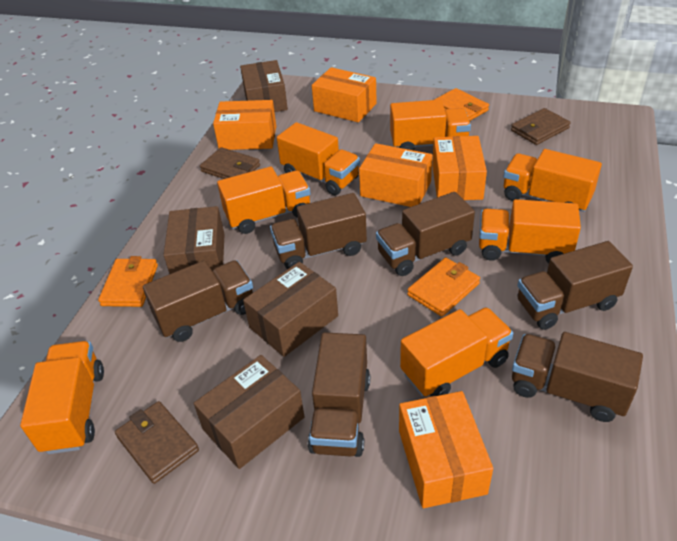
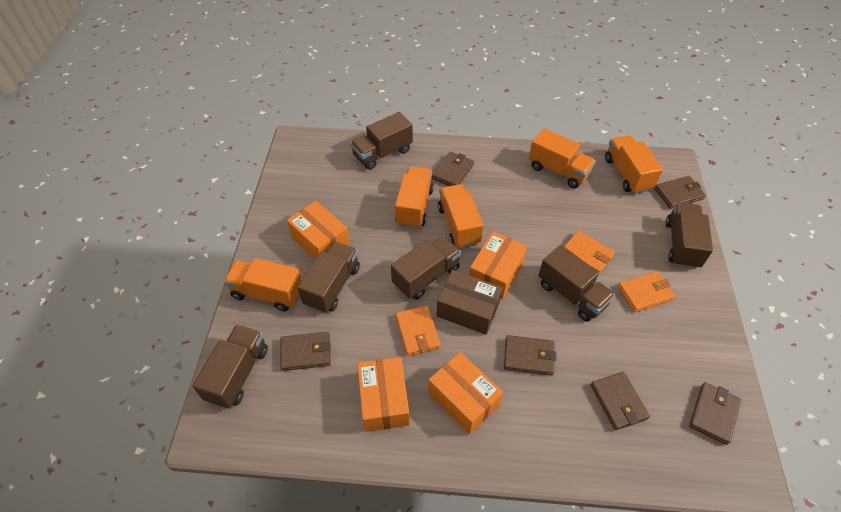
brown box: [164,206,224,274] [194,355,304,469] [240,60,288,112] [243,262,338,357] = 4 -> [437,270,503,335] = 1
brown wallet: [115,401,199,484] [200,147,260,179] [511,108,570,145] = 3 -> [280,332,331,371] [432,151,474,186] [504,335,556,376] [591,372,650,431] [654,176,706,209] [689,382,741,445] = 6
orange box: [213,100,276,150] [312,67,377,122] [359,143,432,207] [399,391,493,508] [432,136,487,200] = 5 -> [287,201,350,259] [357,357,410,432] [428,352,503,434] [469,232,527,299] = 4
orange truck: [20,341,104,454] [217,167,311,234] [277,122,360,195] [390,100,471,150] [400,307,513,396] [479,199,581,264] [503,149,602,212] = 7 -> [224,258,302,312] [395,166,434,228] [438,184,484,249] [529,128,596,188] [605,135,663,194] = 5

